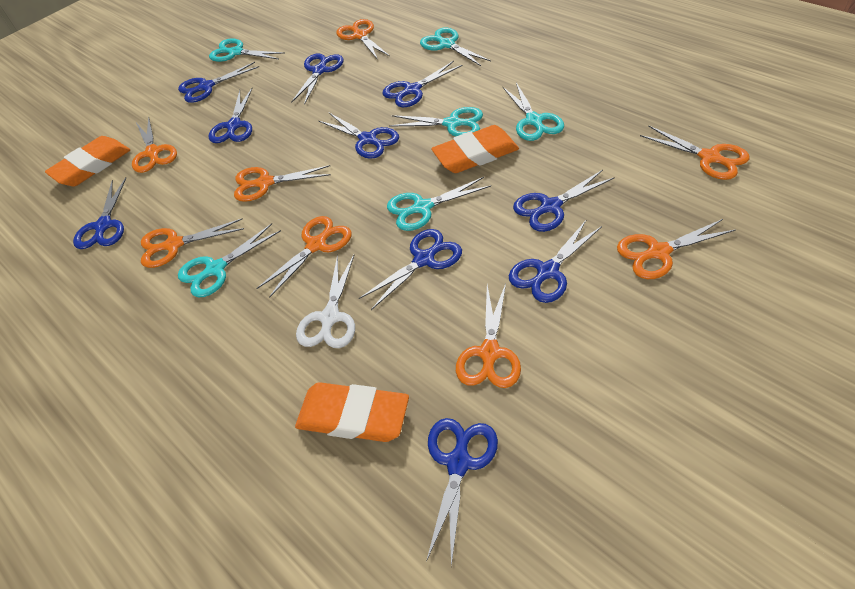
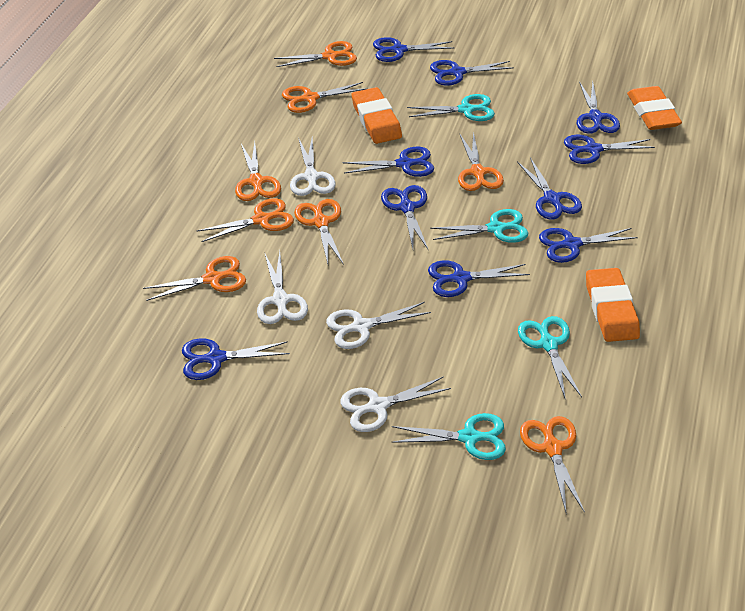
turquoise scissors: [178,223,281,297] [209,38,285,62] [387,177,491,231] [389,107,483,137] [420,27,491,66] [503,83,564,141] = 6 -> [391,413,506,460] [407,94,495,121] [430,209,528,243] [518,316,582,400] = 4
white scissors: [296,254,355,348] = 1 -> [257,251,308,324] [290,138,336,196] [326,302,431,349] [340,376,451,432] = 4

